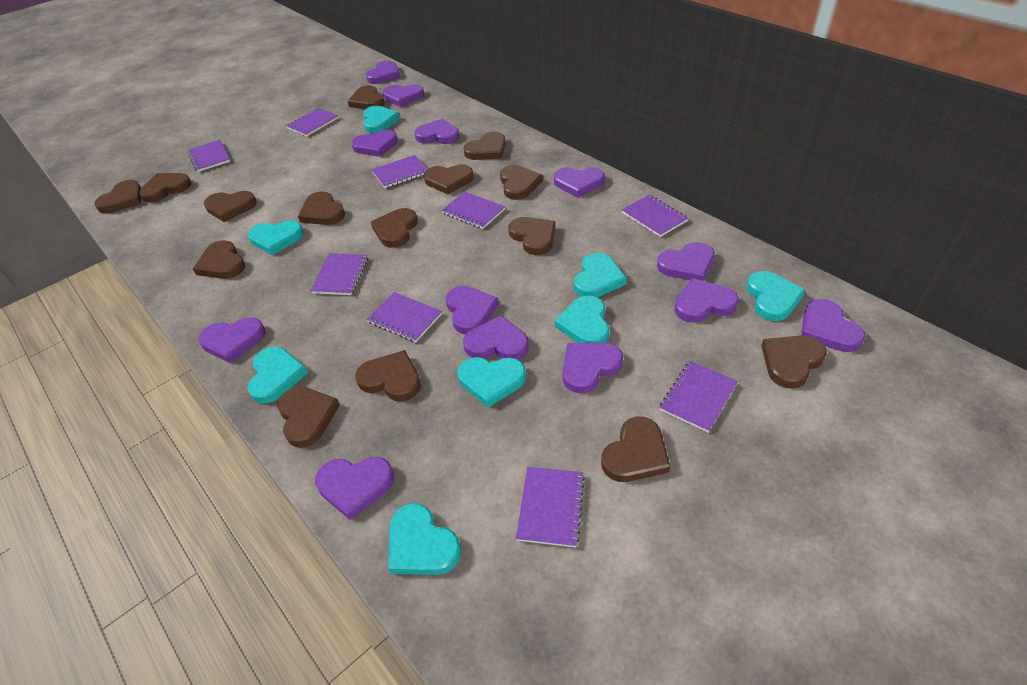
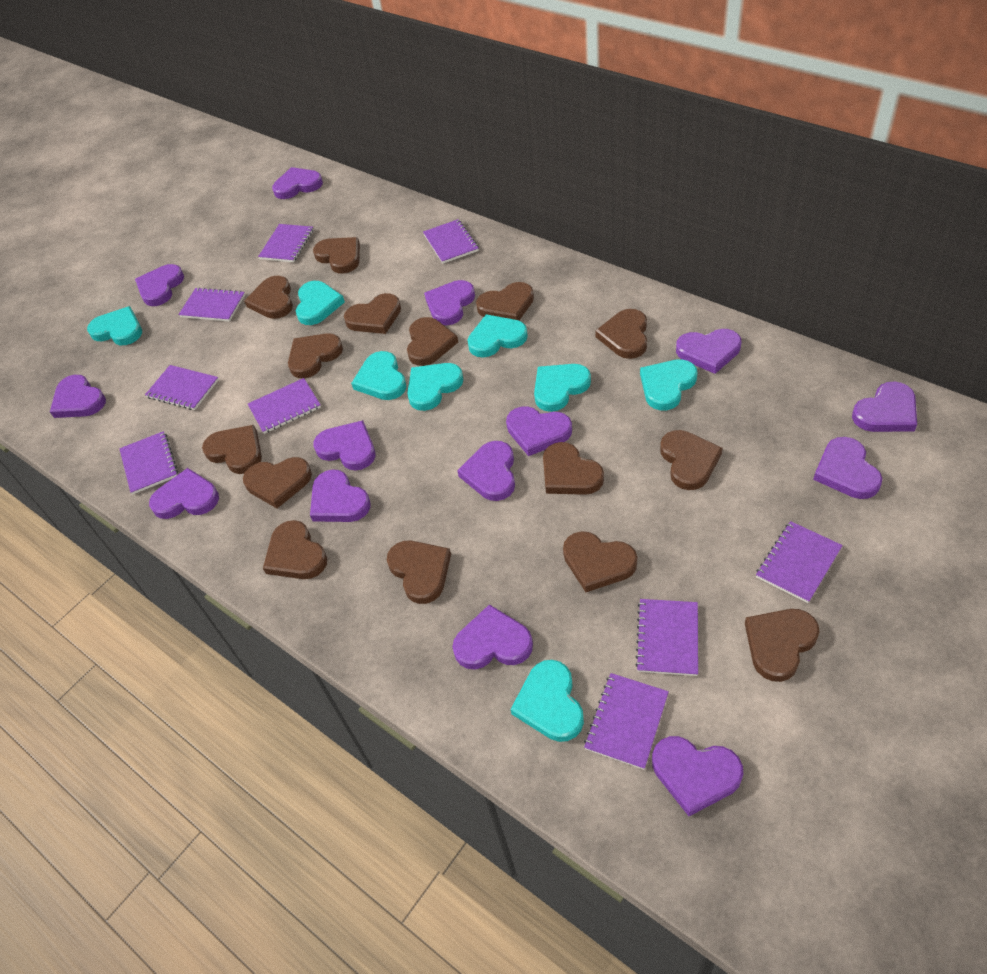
purple heart: [198,318,266,363] [315,457,394,520] [351,130,398,157] [366,61,401,84] [383,84,424,107] [414,118,459,144] [446,286,499,334] [463,315,529,360] [554,167,605,198] [563,343,623,393] [657,242,715,281] [674,278,739,323] [801,299,866,352] = 13 -> [50,375,106,418] [135,264,184,306] [149,468,219,519] [272,167,323,199] [310,469,371,522] [313,420,376,471] [424,280,475,325] [452,604,533,669] [457,441,515,501] [506,406,572,456] [652,736,743,816] [676,329,741,374] [813,437,882,499] [852,382,917,432] = 14

